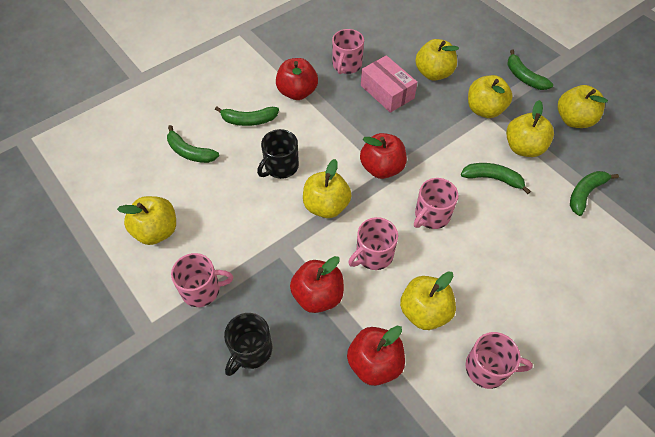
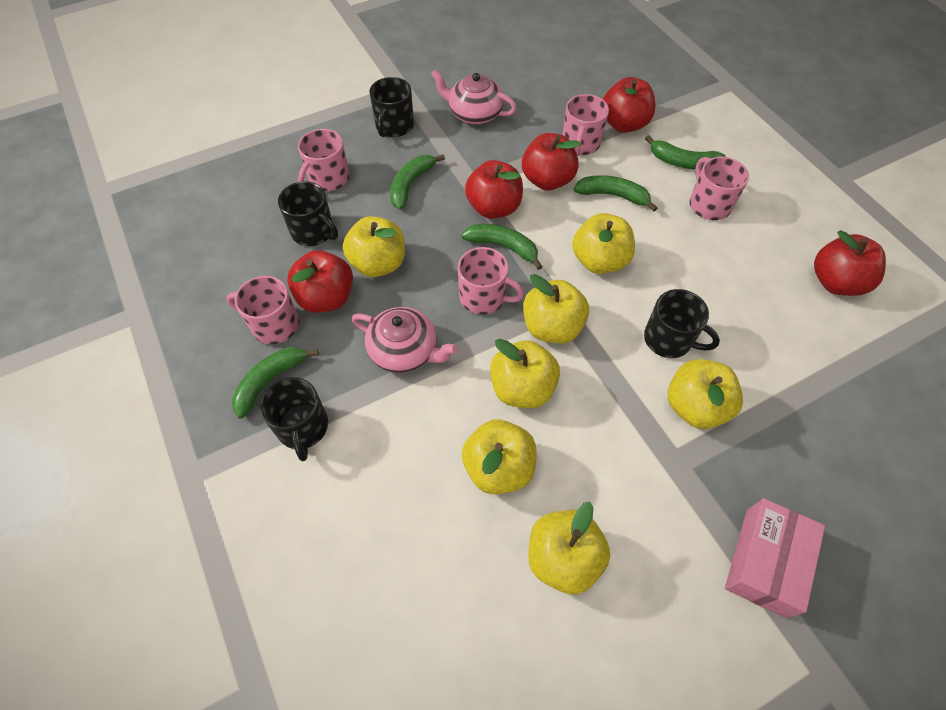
black mug: [224,313,272,376] [257,129,299,179] = 2 -> [260,377,328,461] [278,181,338,246] [369,77,414,137] [644,289,720,358] = 4
pink teapot: none = 0 -> [352,307,458,373] [430,70,517,124] = 2
red apple: [276,58,318,100] [290,256,344,313] [347,326,405,386] [360,133,407,179] = 4 -> [287,250,353,313] [465,160,523,219] [522,133,581,191] [603,77,656,133] [814,230,886,296] = 5

